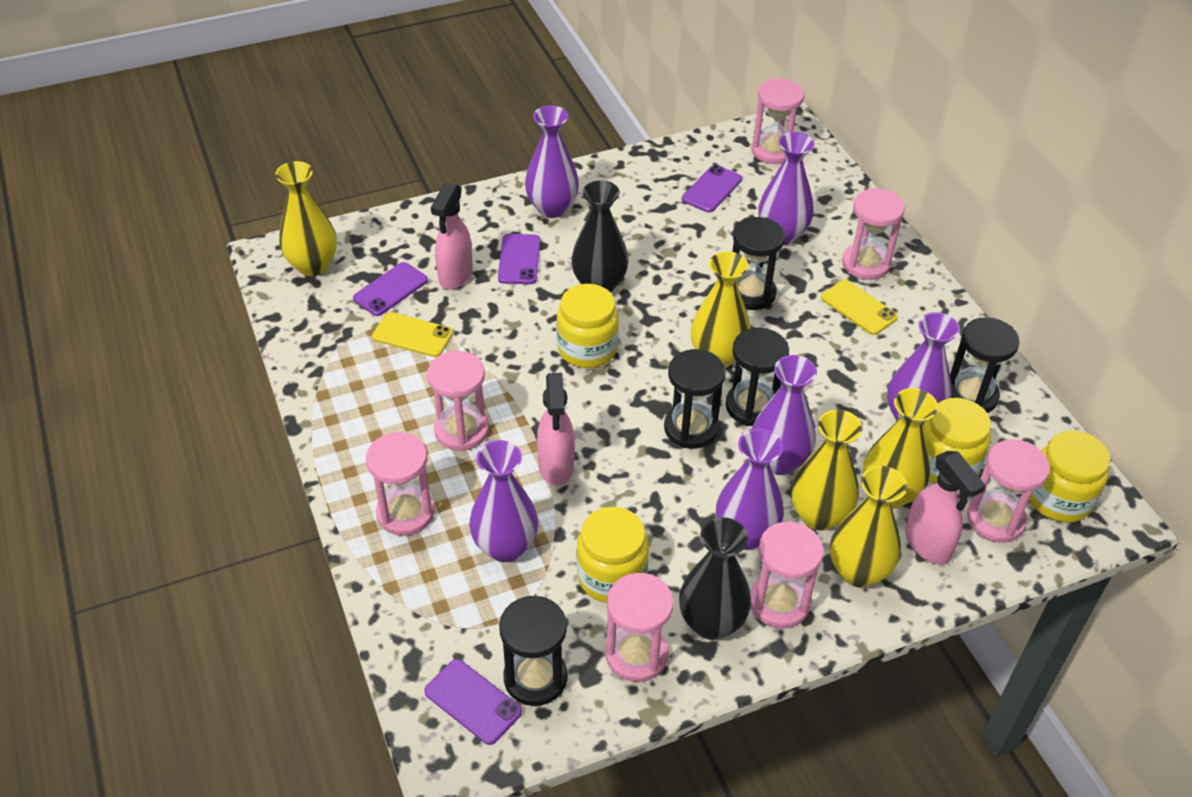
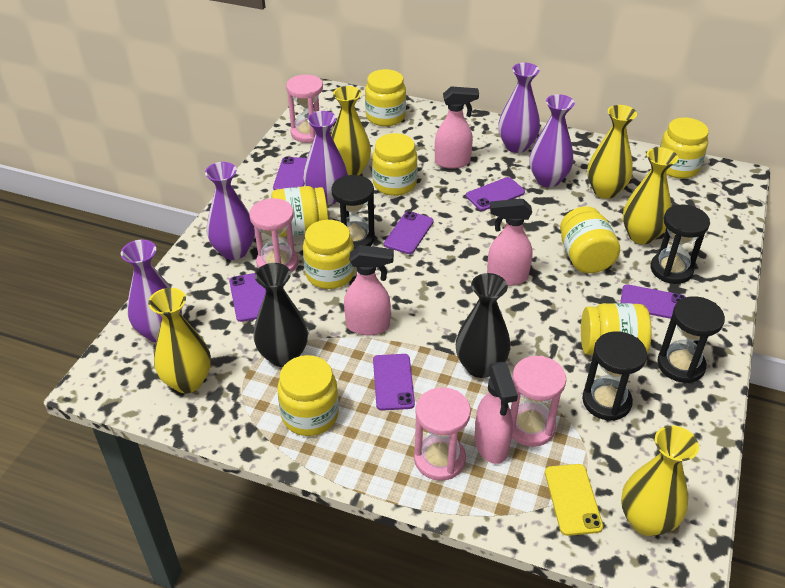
black hourglass: [499,595,567,706] [664,349,726,449] [726,328,789,426] [732,217,785,310] [950,317,1019,413] = 5 -> [331,175,375,249] [582,331,647,421] [651,205,710,284] [657,296,725,383] = 4
pink hourglass: [366,432,435,536] [427,351,489,451] [606,573,673,682] [750,521,824,629] [751,79,804,164] [842,188,905,280] [967,439,1050,543] = 7 -> [249,198,298,273] [286,75,323,143] [414,387,471,481] [510,356,566,447] = 4
pink spray bottle: [431,182,473,290] [537,373,575,486] [905,451,986,565] = 3 -> [344,245,394,335] [435,86,479,169] [474,362,518,464] [487,199,533,286] = 4
purple phone: [353,262,428,316] [424,659,522,745] [498,234,540,284] [682,165,742,212] = 4 -> [229,273,266,322] [273,157,307,190] [373,354,415,411] [384,211,434,254] [466,177,525,211] [620,284,686,319] = 6
purple vase: [469,440,538,562] [525,106,579,218] [716,428,784,550] [752,355,817,475] [759,132,814,245] [887,312,960,426] = 6 -> [121,240,182,342] [205,162,255,260] [303,111,348,205] [498,63,540,153] [530,94,575,187] = 5
yellow jar: [557,284,619,368] [577,507,649,603] [923,398,991,484] [1029,431,1110,522] = 4 -> [271,186,328,237] [277,355,339,436] [303,220,355,289] [365,69,406,126] [372,133,418,196] [560,206,620,273] [581,303,652,355] [660,118,709,179] = 8
yellow phone: [372,312,453,357] [821,280,898,335] = 2 -> [545,464,603,536] = 1

